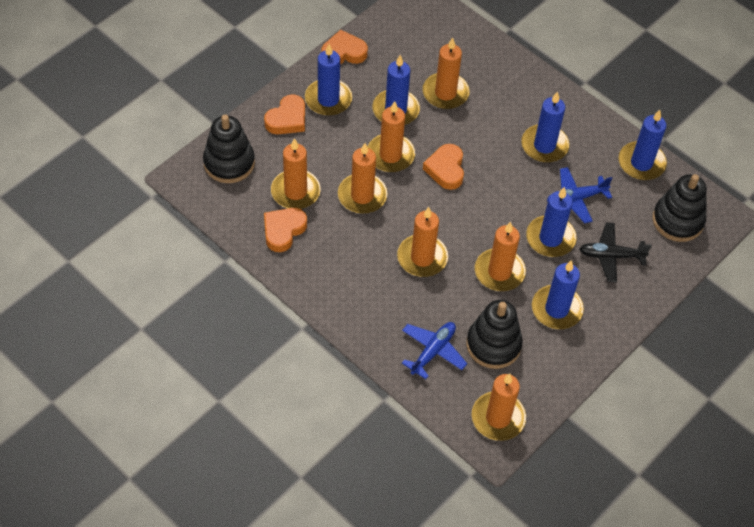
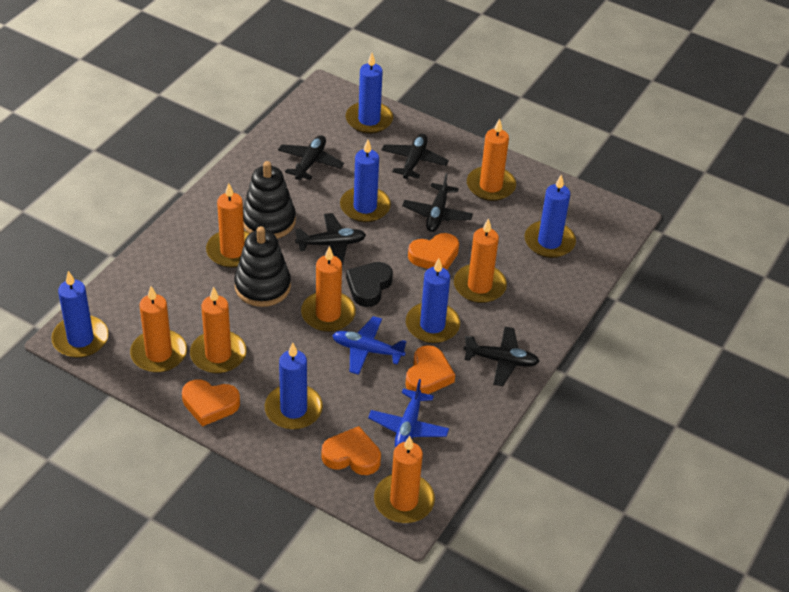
black heart: none = 0 -> [346,262,393,307] = 1
black plane: [579,222,652,282] = 1 -> [278,135,344,180] [295,213,366,265] [381,134,449,179] [402,173,473,232] [464,327,539,386] = 5
black stacking toy: [203,115,255,183] [466,300,523,369] [652,174,707,242] = 3 -> [234,226,291,307] [243,161,296,239] = 2

